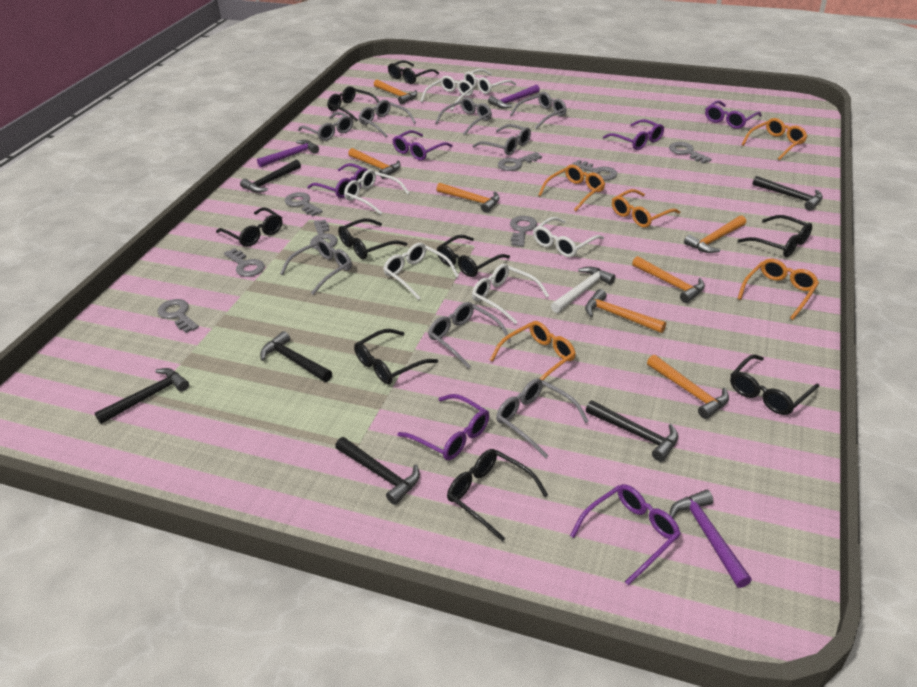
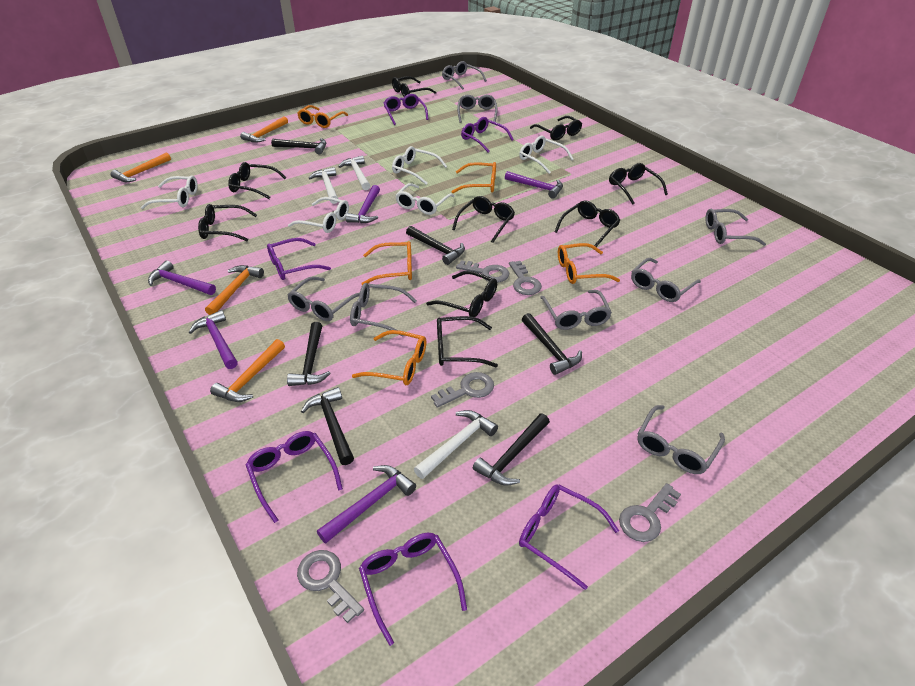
grey key: [157,299,199,333] [224,248,265,277] [285,192,323,216] [310,220,338,250] [498,152,542,171] [510,216,537,247] [572,160,617,180] [669,142,712,164] = 8 -> [297,550,364,623] [431,372,494,408] [456,260,509,283] [509,261,542,295] [619,483,681,542] = 5
orange hammer: [348,148,401,179] [374,80,417,104] [436,183,500,213] [585,289,666,333] [632,256,705,303] [647,355,729,419] [684,215,746,253] = 7 -> [111,153,171,182] [205,265,264,315] [210,339,285,402] [240,116,288,143] = 4
purple hammer: [257,140,319,167] [488,85,540,108] [669,490,752,588] = 3 -> [148,261,216,295] [189,310,238,369] [317,465,416,543] [346,185,380,223] [505,171,563,198] = 5
white glasses: [344,169,410,215] [383,243,459,300] [420,76,473,111] [464,69,516,94] [472,264,549,324] [533,217,604,257] = 6 -> [141,175,198,209] [288,197,349,233] [392,146,447,185] [395,183,455,215] [519,136,574,174] = 5
white hammer: [551,267,615,313] = 1 -> [309,167,338,204] [338,156,370,190] [414,410,498,479] = 3

